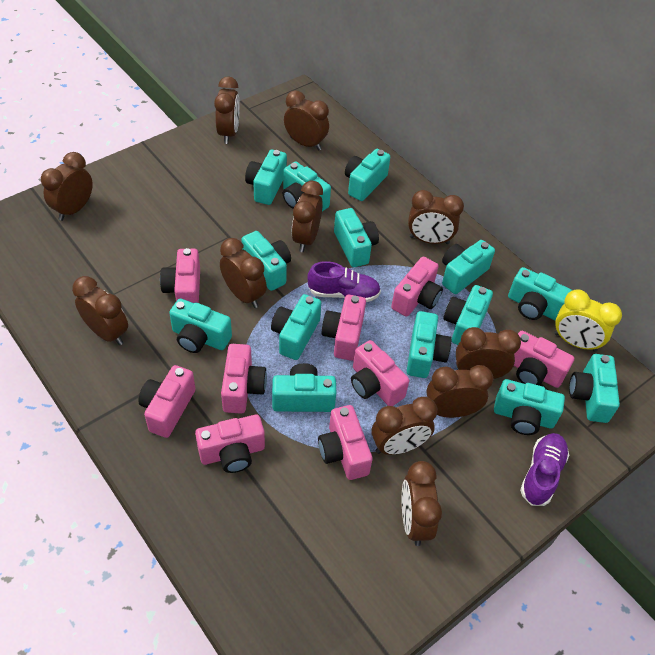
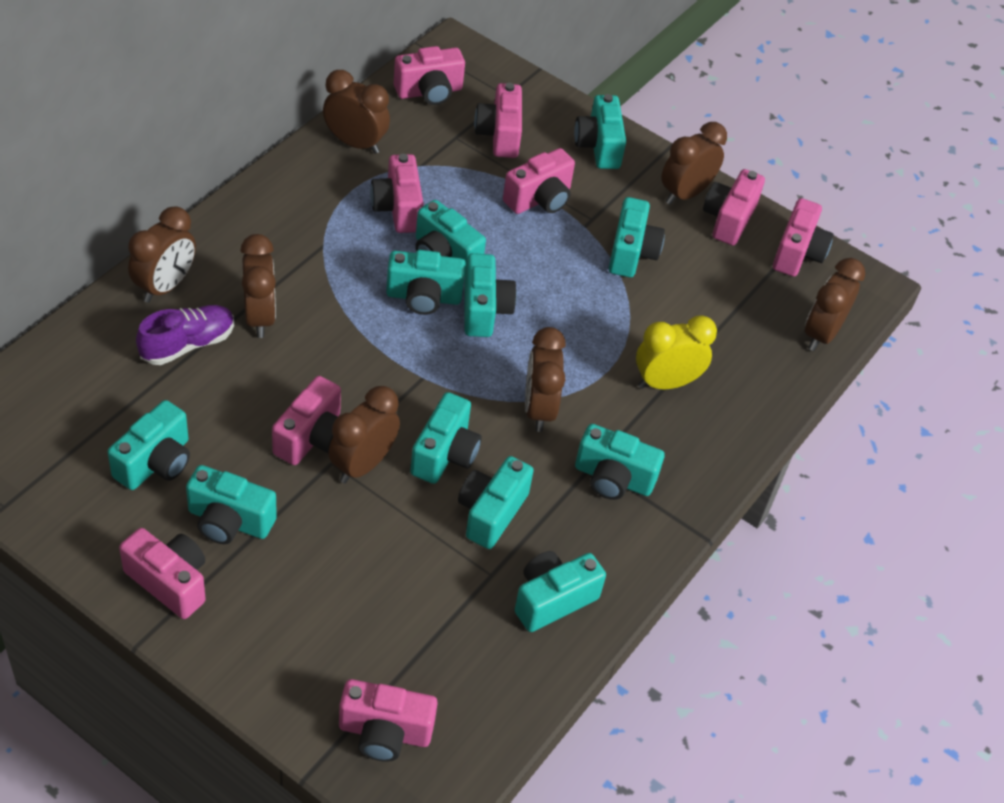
brown clock: [41,152,93,221] [72,276,128,345] [214,76,240,144] [220,238,267,308] [284,90,329,151] [291,181,323,252] [372,397,437,455] [402,461,442,546] [408,190,464,244] [426,365,493,418] [456,327,521,379] = 11 -> [128,206,196,303] [240,234,276,338] [323,70,390,154] [328,386,400,483] [525,327,566,432] [661,122,727,205] [805,258,865,351] = 7
purple shoe: [307,261,381,302] [520,433,569,506] = 2 -> [136,305,234,365] = 1
turquoise camera: [169,298,232,353] [241,231,291,291] [245,150,287,205] [271,294,321,360] [272,363,336,412] [283,162,331,212] [334,208,379,267] [345,149,390,201] [407,311,451,378] [442,240,495,294] [443,285,493,345] [494,379,565,435] [508,267,572,321] [569,354,620,423] = 14 -> [108,400,190,490] [186,465,277,544] [386,250,466,315] [410,392,482,484] [415,200,486,274] [458,456,534,549] [465,253,517,337] [515,551,606,632] [574,94,626,169] [575,424,665,500] [609,197,665,277] = 11

